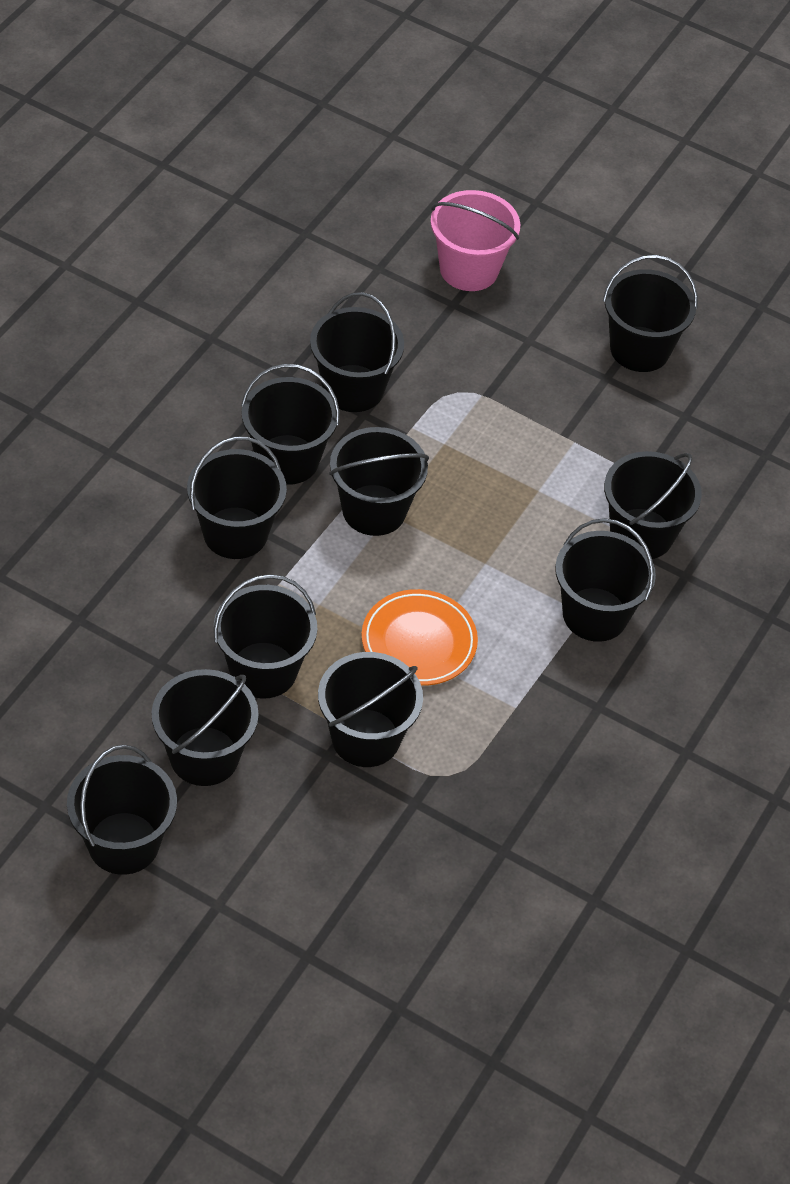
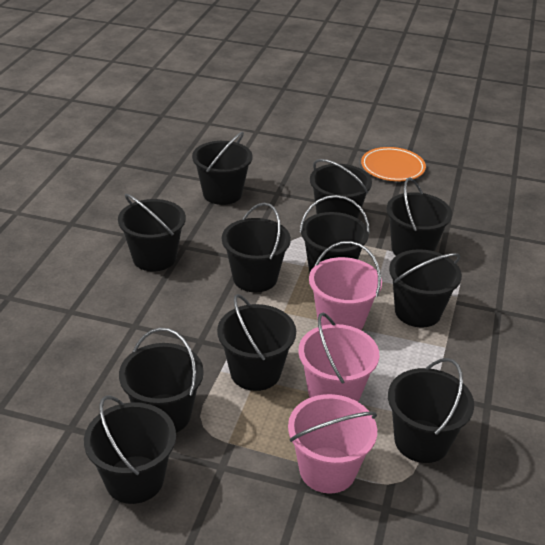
pink bucket: [430,190,520,291] = 1 -> [288,394,377,493] [298,313,379,402] [309,241,382,330] = 3

